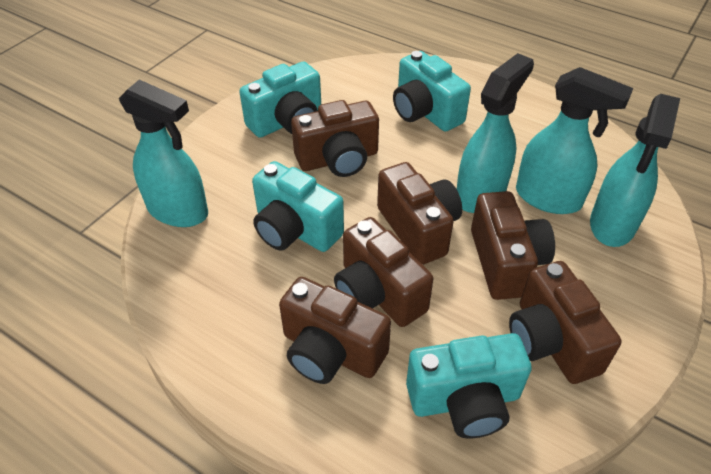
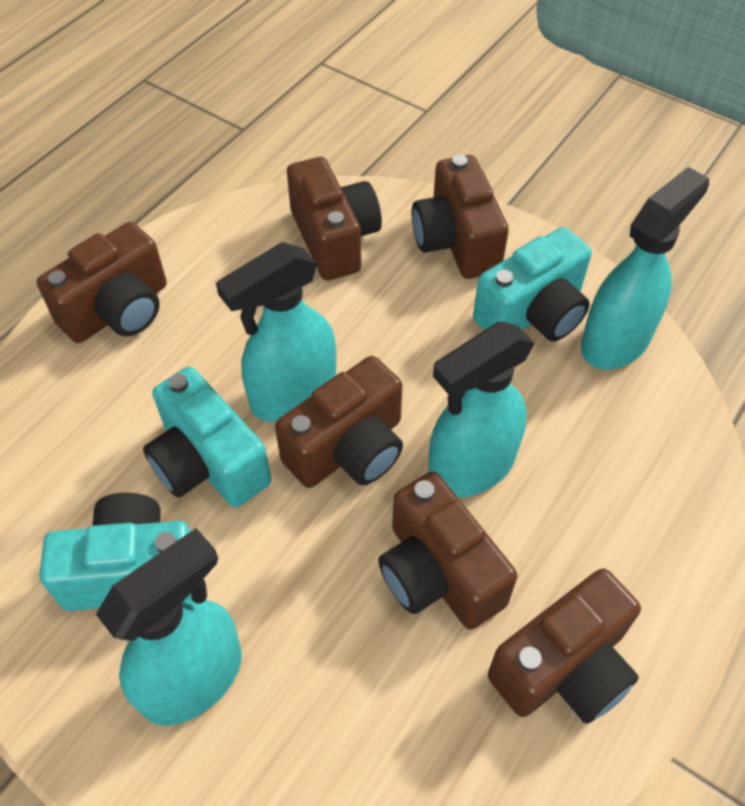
turquoise camera: [239,61,321,138] [252,161,344,252] [393,51,471,132] [406,333,532,438] = 4 -> [39,493,192,611] [143,367,271,507] [473,227,592,341] = 3

